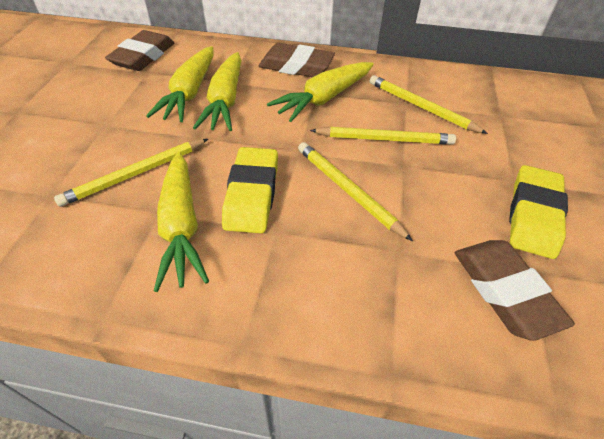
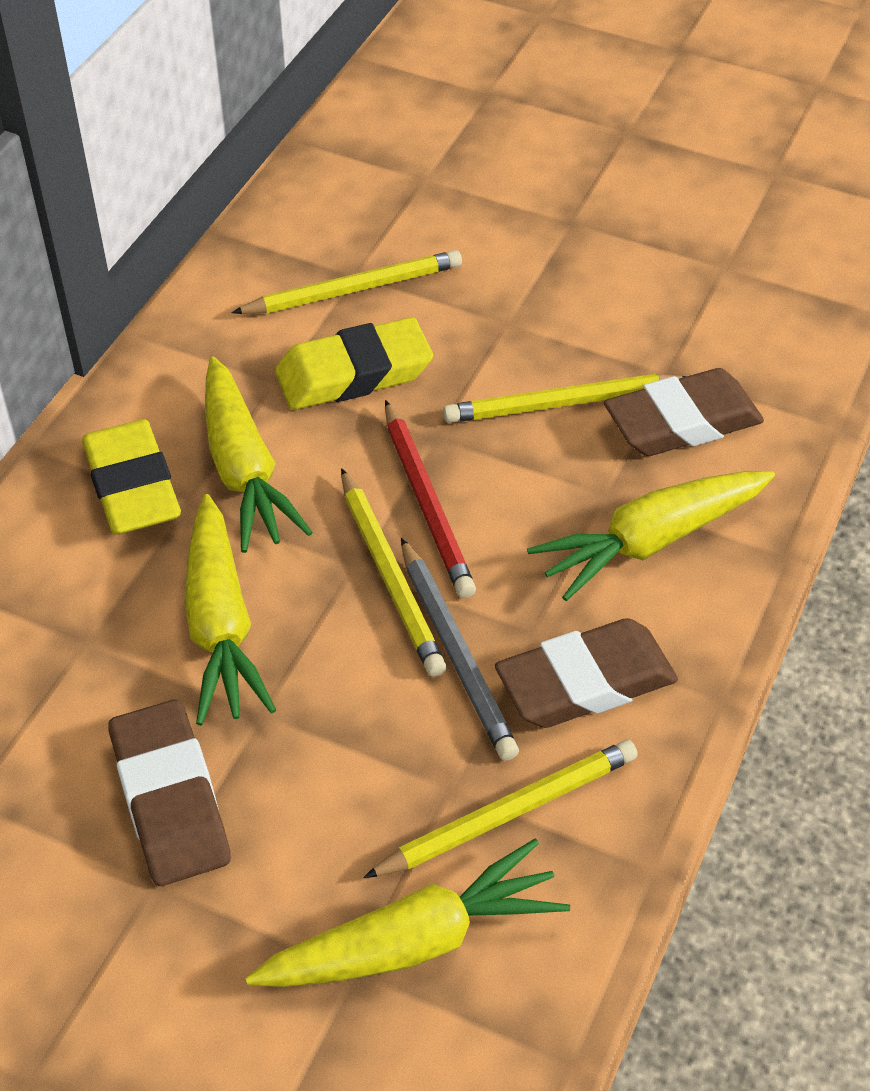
grey pencil: none = 0 -> [401,538,519,761] = 1
red pencil: none = 0 -> [385,400,476,598] = 1

